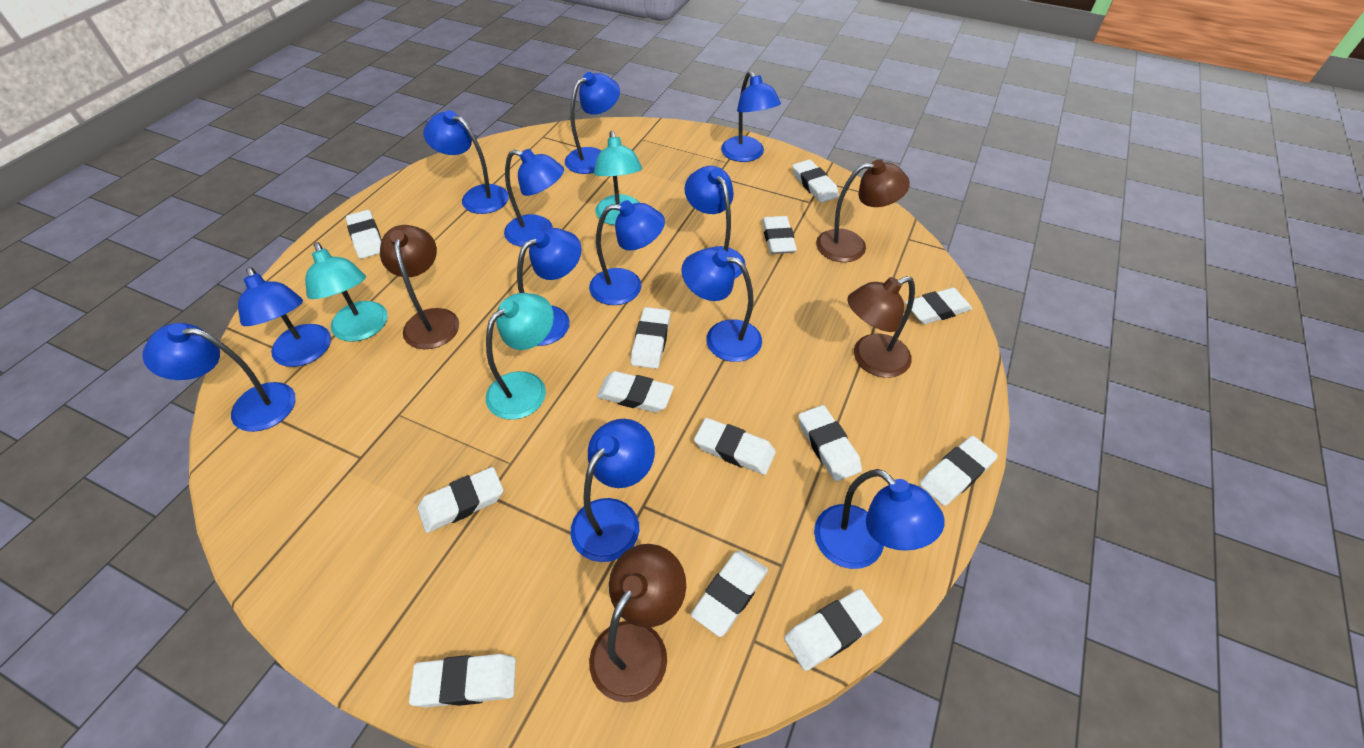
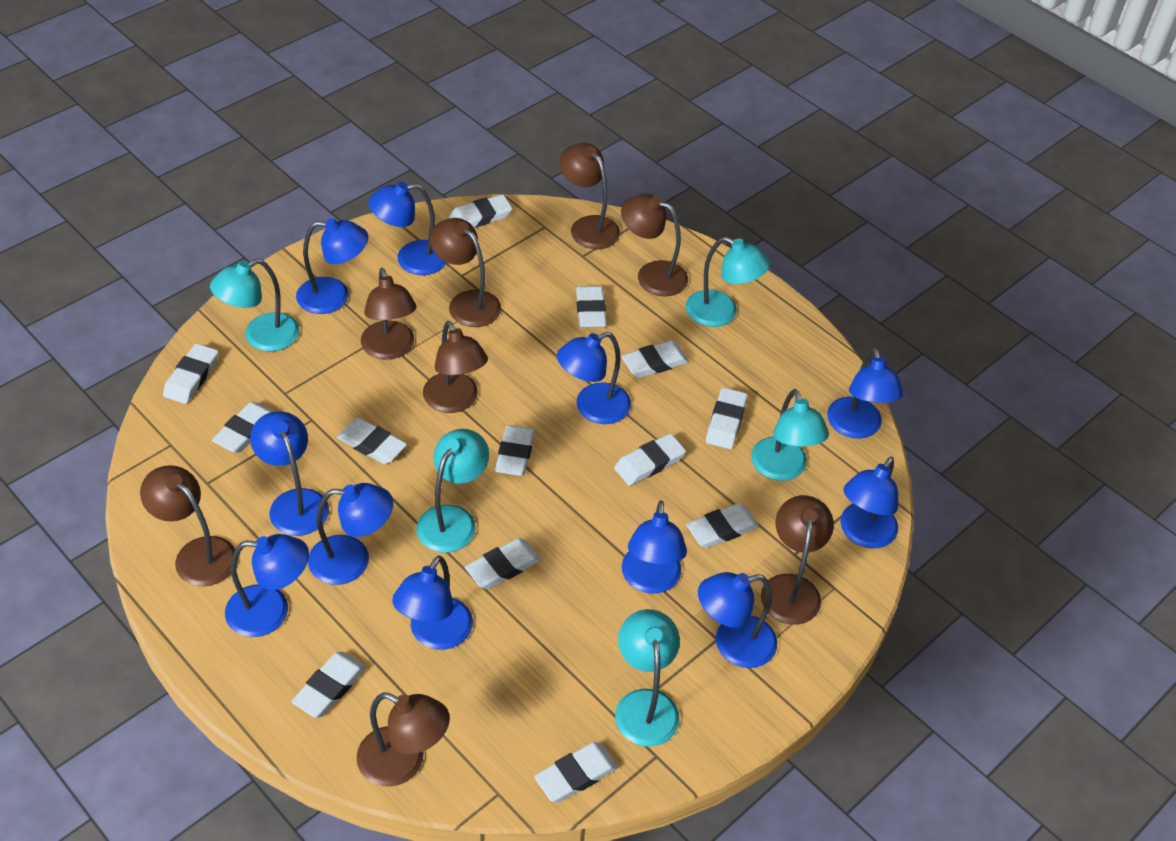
blue lamp: [142,323,296,432] [238,267,331,367] [423,110,509,214] [504,149,564,247] [517,228,582,346] [565,72,620,174] [571,419,655,562] [589,200,665,305] [681,248,762,362] [684,166,746,278] [721,71,781,162] [814,469,945,569] = 12 -> [225,534,309,637] [250,411,329,536] [296,218,368,314] [308,483,393,585] [368,182,447,275] [392,556,473,650] [557,332,631,424] [622,500,687,594] [698,572,777,668] [827,348,904,438] [840,457,898,548] = 11
brown lamp: [380,225,459,349] [589,544,686,703] [816,159,910,262] [847,276,915,378] = 4 -> [140,465,235,586] [357,692,450,787] [361,268,417,360] [423,321,488,413] [430,218,501,327] [559,143,620,249] [621,194,688,296] [761,495,834,625] = 8
turquoise lamp: [305,242,388,342] [486,293,554,420] [594,131,642,225] = 3 -> [210,259,300,352] [416,429,489,553] [615,609,680,747] [686,237,770,327] [751,389,829,481] = 5

